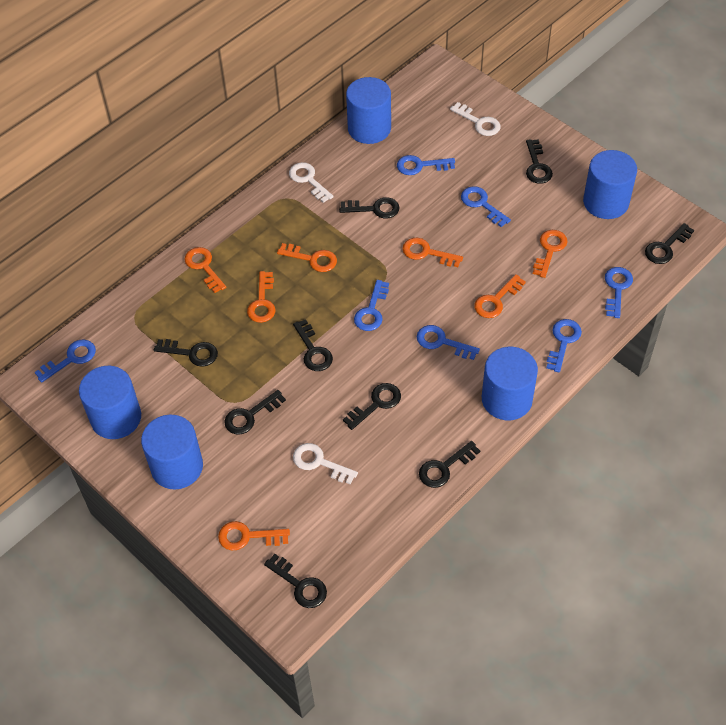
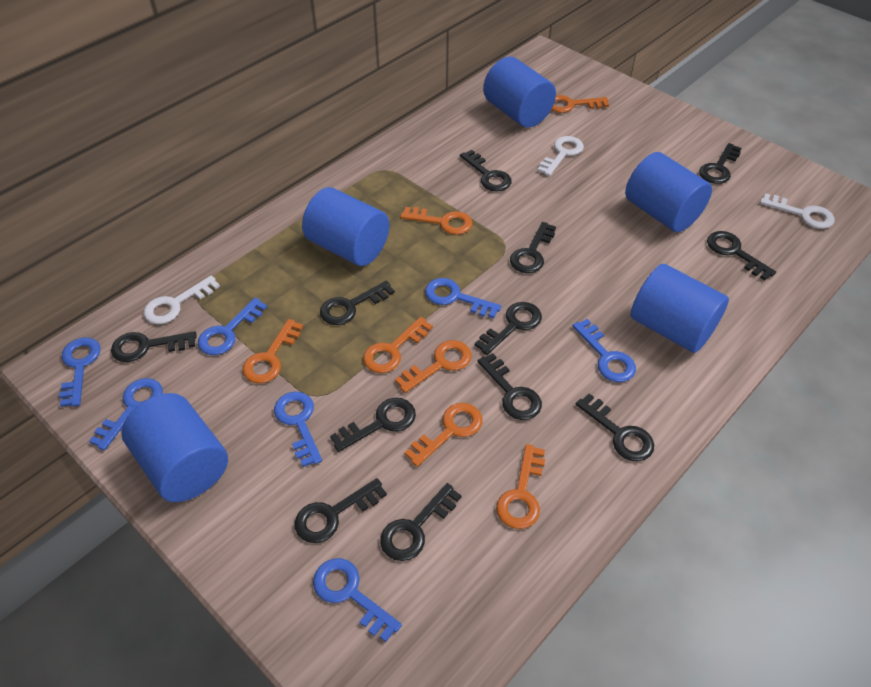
black key: [154,339,218,367] [224,390,286,434] [264,554,327,608] [293,319,333,371] [339,197,400,219] [343,383,401,430] [419,441,480,488] [526,139,553,184] [645,223,694,264] = 9 -> [111,331,197,362] [295,478,387,543] [320,281,395,325] [330,398,416,452] [380,483,462,561] [460,150,512,192] [475,302,542,355] [477,353,542,420] [510,222,556,273] [576,394,654,461] [699,143,742,184] [707,231,776,280] = 12

